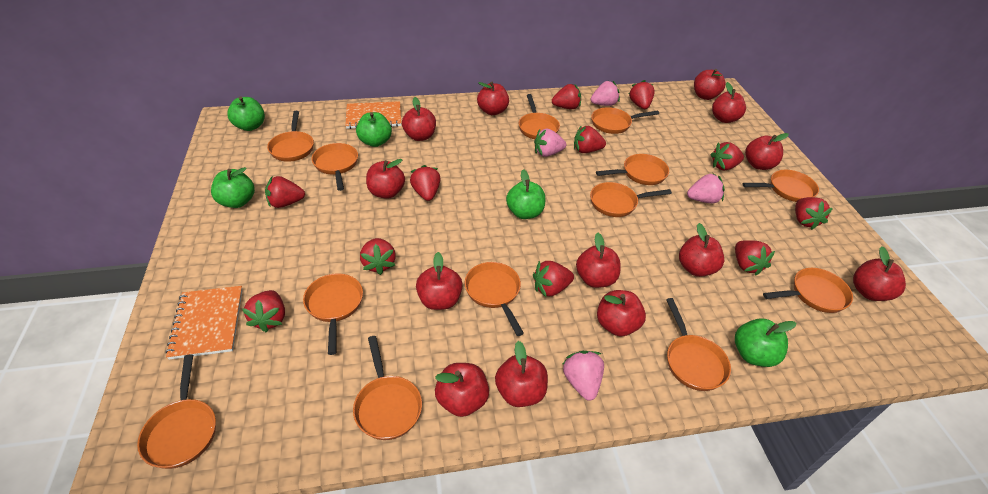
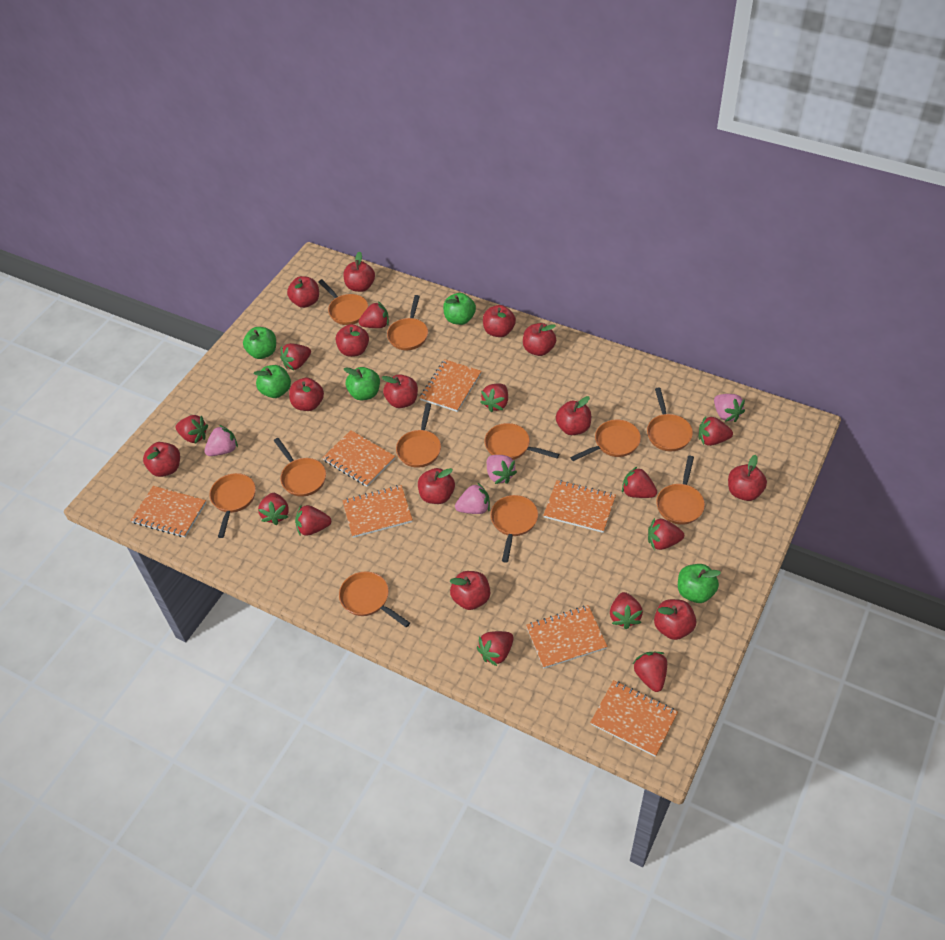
orange notebook: [165,286,243,360] [345,101,401,129] = 2 -> [131,486,206,537] [322,430,395,487] [342,485,413,538] [420,359,482,412] [526,605,608,669] [543,480,616,533] [590,680,678,757] = 7
orange pan: [137,354,216,469] [267,111,314,162] [303,273,363,355] [312,143,358,191] [353,336,422,440] [465,262,524,336] [519,94,560,139] [590,182,672,217] [591,107,659,134] [596,154,669,185] [666,298,731,391] [742,170,819,202] [763,268,853,313] = 13 -> [209,473,256,538] [274,438,326,497] [318,279,368,325] [339,571,410,628] [387,295,428,350] [396,403,441,468] [484,423,559,460] [490,495,538,563] [570,420,641,461] [647,388,693,451] [656,456,705,525] = 11
red strawberry: [242,290,285,332] [265,176,305,208] [360,238,396,275] [410,165,441,201] [533,261,574,297] [552,84,581,109] [574,125,606,153] [629,80,655,109] [710,142,744,170] [735,240,775,276] [795,197,833,230] = 11 -> [175,415,208,443] [258,493,289,525] [280,343,311,370] [295,505,331,536] [359,301,389,328] [477,631,514,666] [480,383,508,412] [610,592,643,629] [622,467,657,498] [633,652,667,692] [648,518,684,550] [699,416,733,446] = 12

